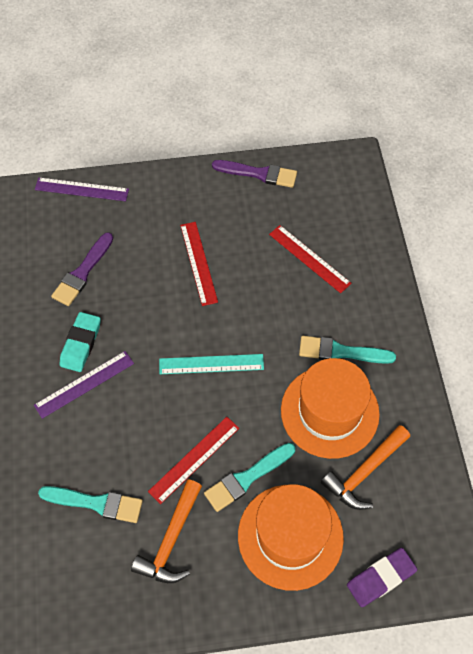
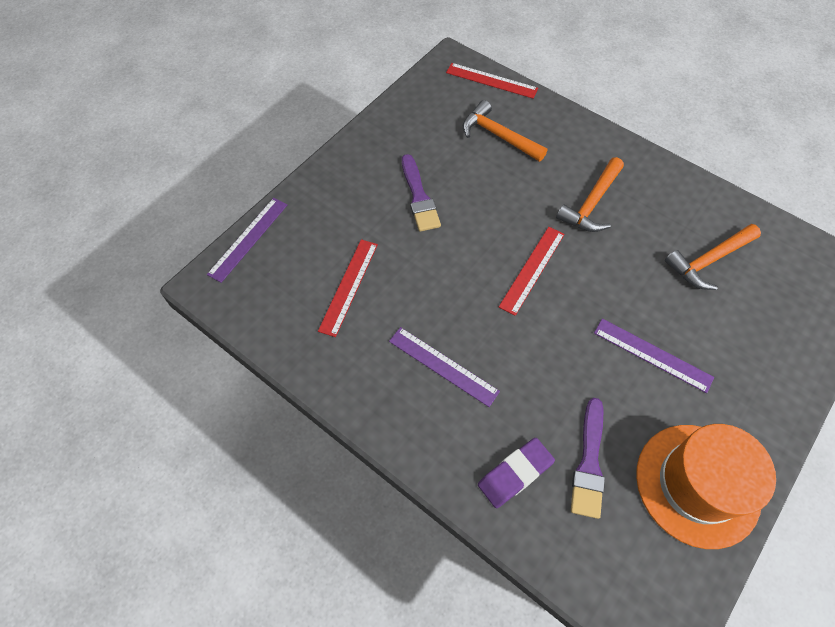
orange hammer: [131,479,202,583] [321,425,410,510] = 2 -> [463,100,547,162] [556,157,624,232] [665,224,761,290] = 3
orange hat: [238,484,344,591] [281,358,380,459] = 2 -> [636,424,776,549] = 1
purple ruler: [34,351,134,419] [35,177,129,201] = 2 -> [207,198,287,283] [389,327,500,407] [594,318,714,393] = 3
turquoise brush: [38,486,143,523] [204,443,295,512] [299,336,396,364] = 3 -> none = 0
turquoise eraser: [59,312,101,372] = 1 -> none = 0
turquoise ruler: [159,354,264,374] = 1 -> none = 0

